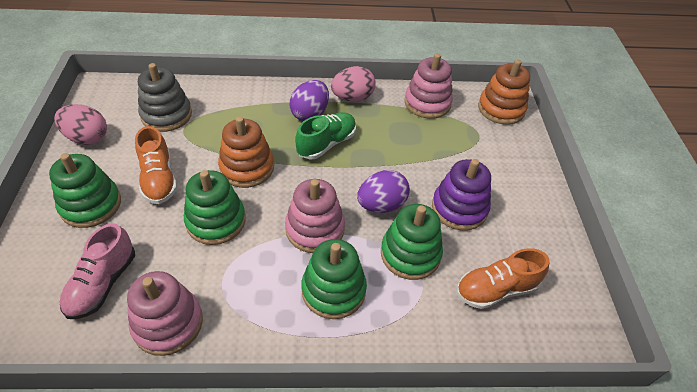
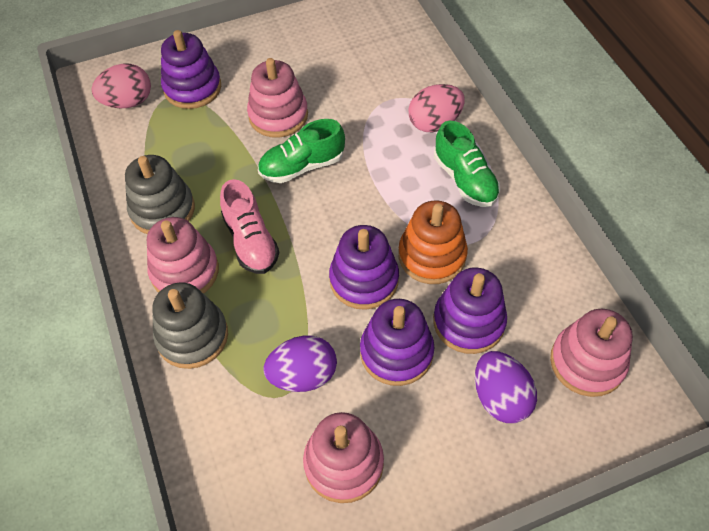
green shoe: [295,112,356,159] = 1 -> [258,119,345,183] [434,121,500,207] = 2
green stacking toy: [49,153,121,228] [184,170,246,245] [301,239,367,319] [381,204,443,280] = 4 -> none = 0
grey stacking toy: [138,63,192,132] = 1 -> [125,155,195,234] [152,282,228,369] = 2
orange shoe: [135,126,177,204] [457,248,550,309] = 2 -> none = 0
orange stacking toy: [218,116,274,188] [478,60,530,125] = 2 -> [398,200,468,284] = 1
pink stacking toy: [127,271,203,356] [285,179,345,253] [404,53,453,119] = 3 -> [147,217,219,294] [247,58,308,138] [303,412,384,503] [550,309,633,397] = 4
purple stacking toy: [432,159,491,231] = 1 -> [161,30,221,109] [329,225,399,310] [360,299,435,386] [433,268,507,354] = 4

